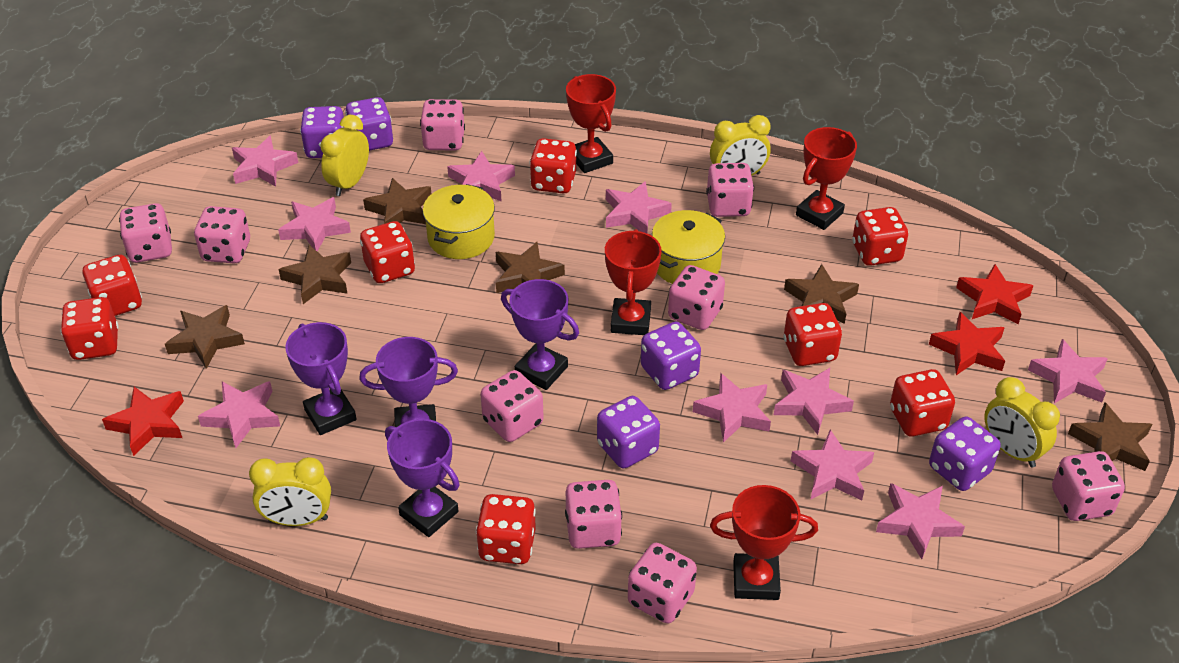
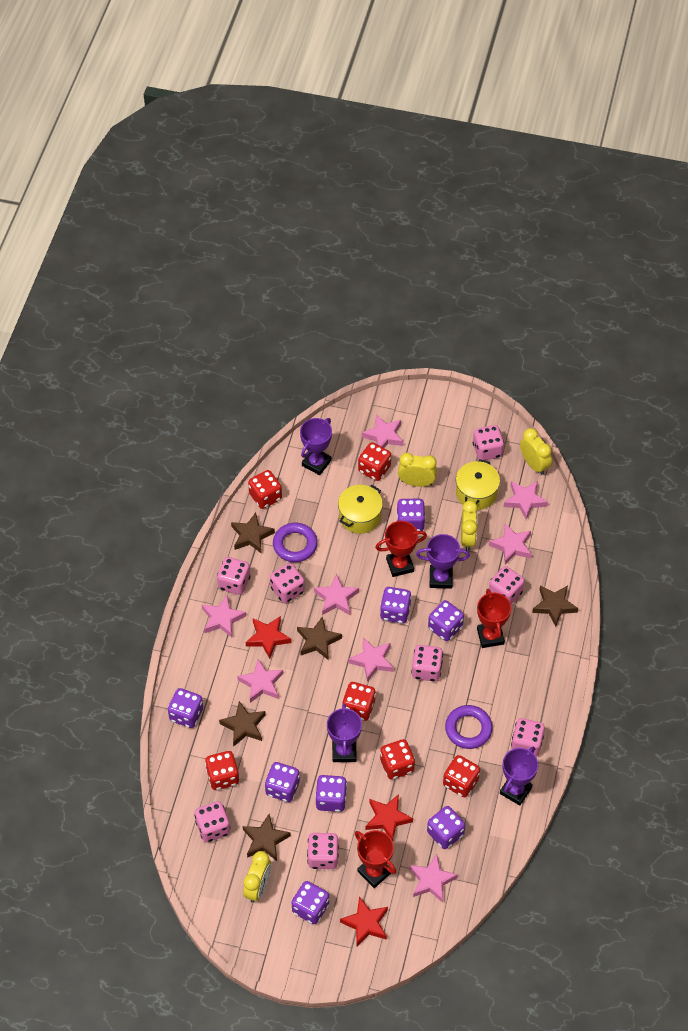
brown star: [165,305,245,369] [278,245,351,304] [363,178,432,224] [496,242,565,293] [784,264,859,324] [1068,402,1152,471] = 6 -> [219,701,266,747] [231,512,275,554] [243,814,291,861] [297,616,342,660] [532,585,578,626] = 5
pink dice: [119,203,172,263] [194,206,250,263] [420,99,465,150] [480,370,544,442] [565,480,622,549] [628,543,697,623] [668,265,725,330] [706,163,754,217] [1052,451,1125,521] = 9 -> [194,801,230,842] [217,557,250,595] [270,563,305,603] [307,833,339,869] [412,645,443,682] [473,425,504,460] [489,566,525,604] [511,718,545,757] = 8
pink star: [198,381,280,448] [232,135,298,187] [278,197,351,251] [447,151,515,202] [606,181,672,233] [693,373,771,443] [774,368,854,435] [791,429,874,500] [876,483,965,559] [1028,339,1108,403] = 10 -> [202,595,246,638] [237,659,283,703] [314,574,359,615] [348,638,394,682] [362,415,403,448] [409,854,458,903] [489,523,532,565] [504,481,548,520] = 8
purple dice: [300,106,344,158] [345,97,393,151] [597,396,660,468] [641,322,701,390] [929,417,1001,491] = 5 -> [168,688,203,728] [265,762,300,802] [292,881,329,924] [315,775,347,812] [380,587,412,624] [396,499,425,531] [427,806,465,849] [428,600,464,641] = 8
purple ring: none = 0 -> [273,523,318,562] [445,705,493,749] = 2
red dice: [61,297,119,360] [82,255,142,316] [360,221,415,283] [476,494,536,564] [529,138,577,193] [783,303,842,366] [852,207,908,266] [890,369,955,436] = 8 -> [205,751,240,790] [248,470,282,509] [342,682,376,721] [358,442,391,481] [380,739,415,780] [443,755,480,797] = 6
red trophy: [566,74,616,173] [605,229,662,335] [710,485,818,600] [796,127,857,230] = 4 -> [355,830,396,888] [375,521,427,577] [477,589,511,648] = 3

